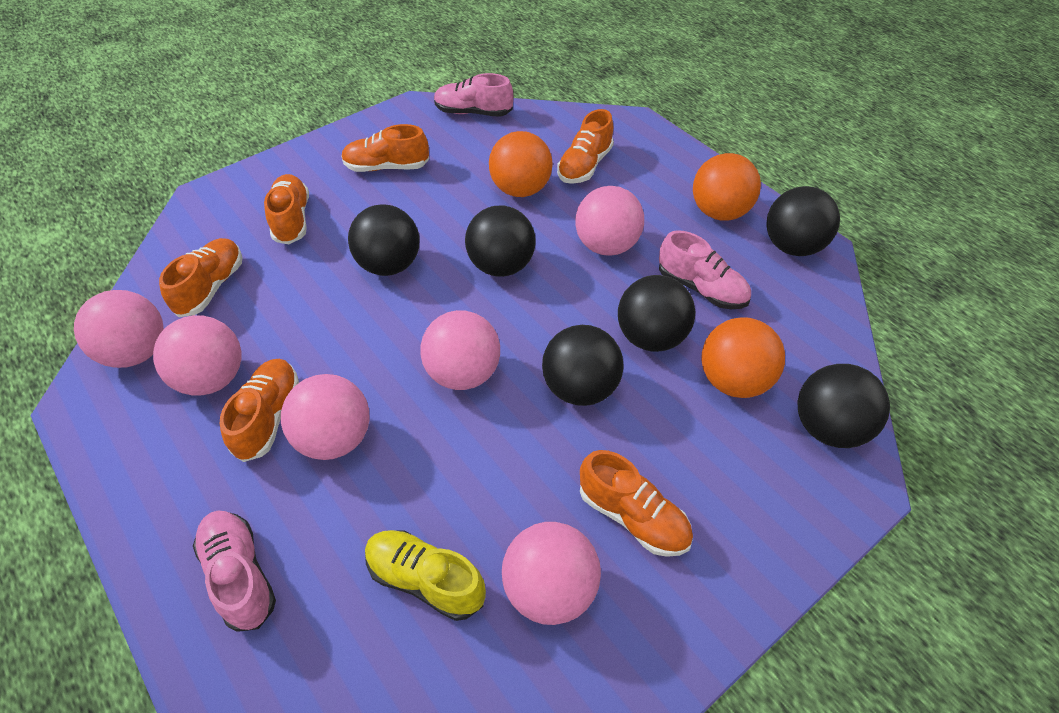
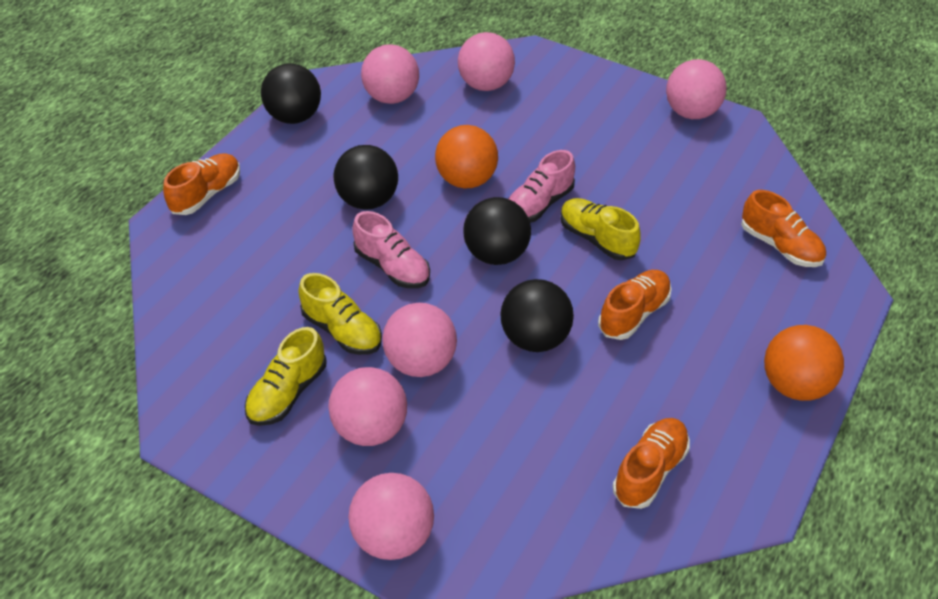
black ball: [348,205,419,276] [465,205,536,277] [542,325,624,406] [618,275,696,352] [766,186,840,256] [797,364,890,448] = 6 -> [261,63,321,124] [334,145,398,210] [463,197,531,265] [500,279,574,352] = 4
orange ball: [489,131,553,197] [693,153,761,221] [701,317,785,398] = 3 -> [435,125,498,188] [764,325,844,401] = 2
orange shoe: [159,238,242,317] [220,359,299,462] [264,174,309,244] [341,124,429,172] [557,109,614,184] [580,450,693,557] = 6 -> [163,153,240,215] [598,270,672,340] [613,418,690,509] [741,190,826,267] = 4
pink shoe: [193,510,276,632] [434,73,513,117] [659,230,751,309] = 3 -> [352,211,430,288] [508,150,575,223] = 2
yellow shoe: [365,530,486,621] = 1 -> [245,327,326,426] [298,273,382,355] [560,198,641,260] = 3

